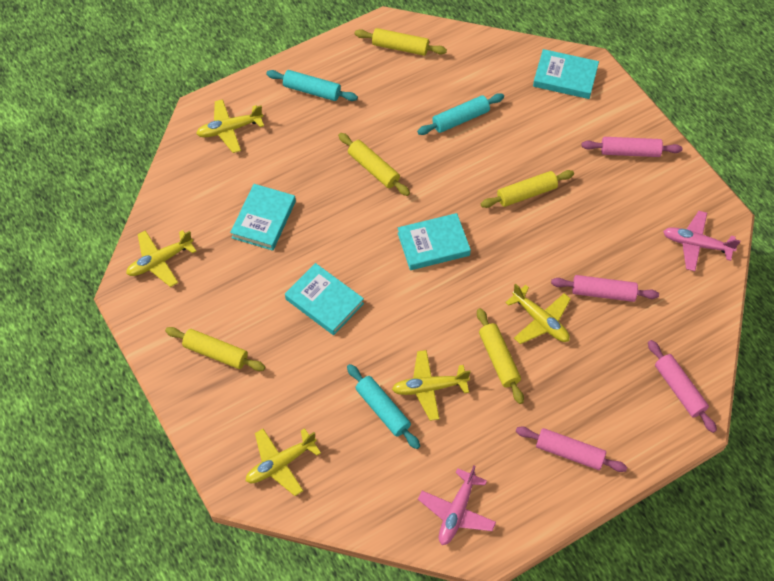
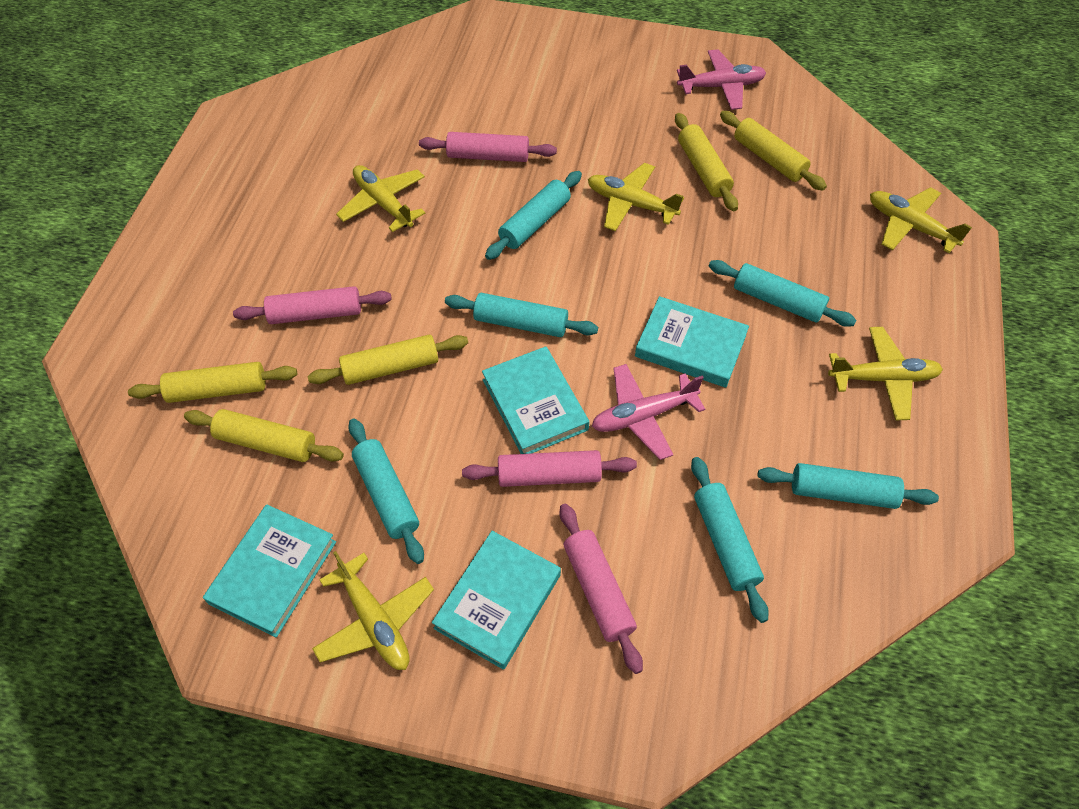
turquoise rolling pin: [266,70,358,101] [347,364,420,449] [417,93,504,135] = 3 -> [348,419,424,564] [445,293,598,337] [485,171,582,260] [691,457,769,623] [709,260,856,327] [758,463,939,509] = 6

